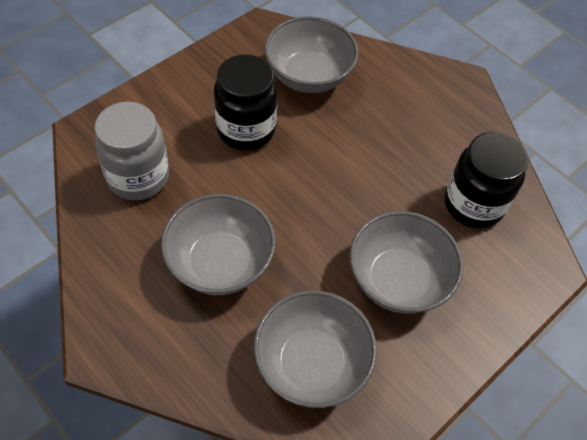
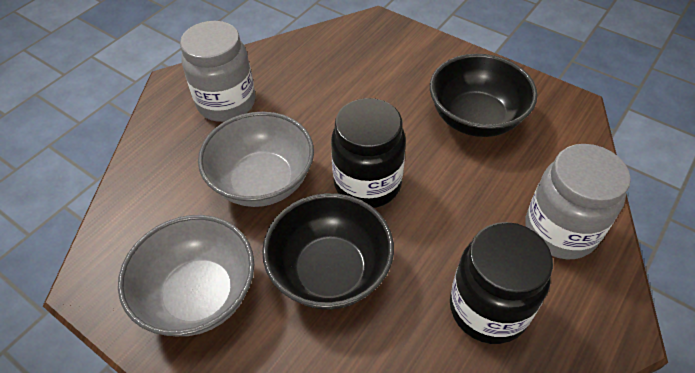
black bowl: none = 0 -> [262,193,394,310] [430,54,537,137] = 2
grey bowl: [161,194,276,295] [254,290,377,408] [264,16,359,93] [350,211,463,314] = 4 -> [118,215,254,336] [198,112,314,207] = 2
grey jar: [95,102,169,200] = 1 -> [180,21,255,122] [525,144,631,259] = 2

